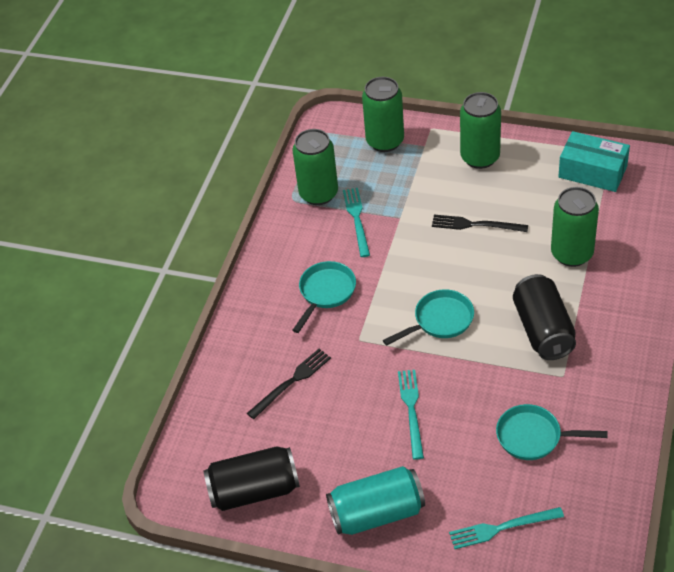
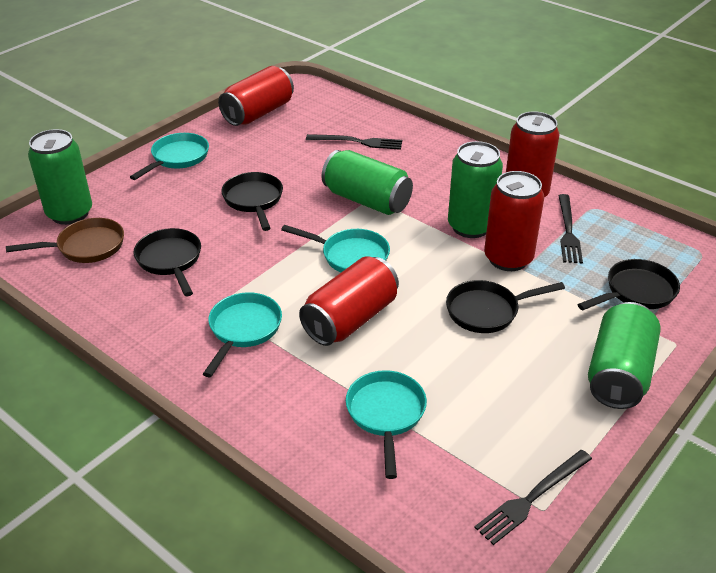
black can: [204,446,300,511] [513,274,576,360] = 2 -> none = 0
black fork: [247,349,331,419] [432,215,528,232] = 2 -> [306,134,402,150] [474,450,592,545] [558,194,583,263] = 3
black pan: none = 0 -> [133,228,201,296] [221,172,283,231] [446,280,565,333] [577,259,680,310] = 4
brown pan: none = 0 -> [6,218,124,263] = 1
red can: none = 0 -> [218,66,294,126] [299,256,399,346] [484,171,544,271] [506,111,560,197] = 4
turquoise box: [558,131,630,192] = 1 -> none = 0
turquoise can: [326,466,425,535] = 1 -> none = 0
turquoise fork: [343,188,370,257] [398,370,424,460] [449,507,564,549] = 3 -> none = 0
turquoise pan: [292,261,356,333] [383,289,474,346] [496,404,608,460] = 3 -> [130,133,209,180] [203,292,282,377] [281,225,390,272] [346,370,427,479] = 4

